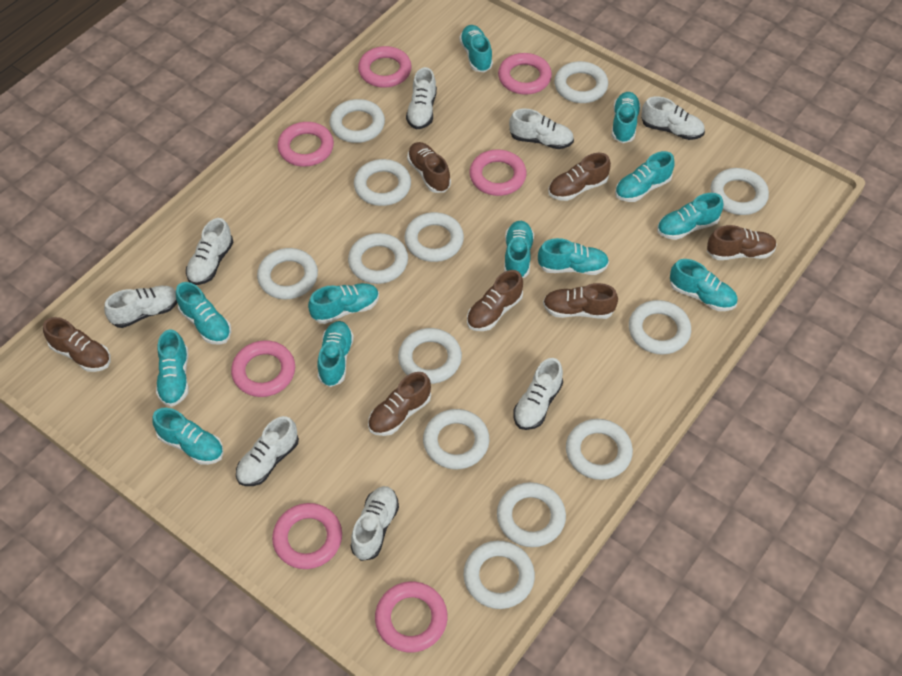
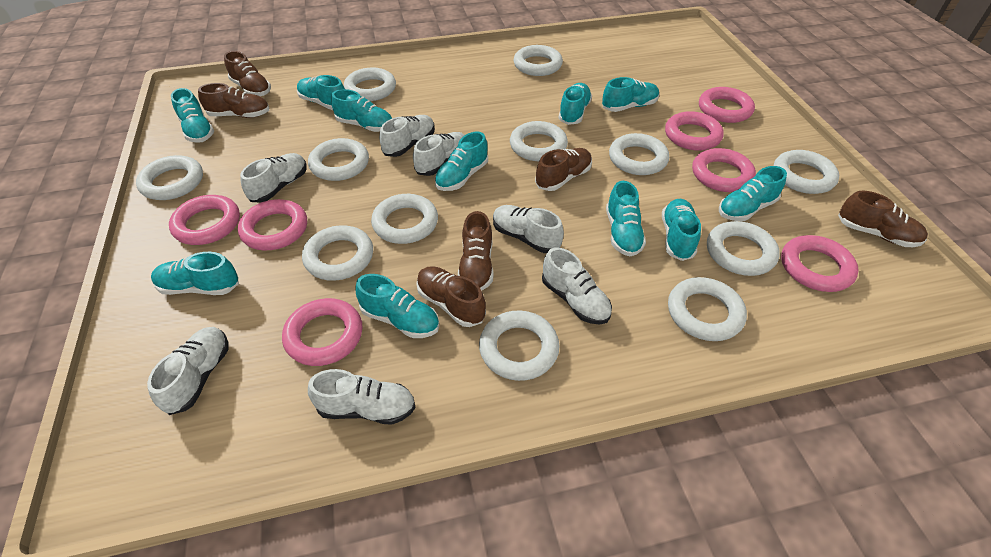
brown shoe: [43,317,110,372] [368,372,431,436] [407,142,451,193] [467,270,523,331] [543,283,618,319] [548,153,611,201] [707,225,777,260] = 7 -> [198,83,269,118] [224,51,271,96] [416,266,486,327] [458,211,493,291] [535,148,592,191] [838,191,928,247] = 6
turquoise shoe: [152,408,223,465] [156,330,189,407] [176,282,231,345] [308,283,379,324] [317,321,354,387] [459,25,493,72] [504,221,534,278] [538,238,609,275] [612,92,641,143] [615,151,675,202] [657,193,724,240] [670,259,738,311] = 12 -> [151,252,239,295] [171,88,214,143] [297,75,345,110] [331,89,392,132] [355,274,439,338] [435,132,488,191] [559,83,592,125] [602,77,660,112] [606,181,646,256] [662,199,701,261] [719,166,787,221] = 11
white ring: [257,248,318,299] [330,99,385,143] [348,233,408,284] [354,159,411,206] [398,328,462,384] [404,212,464,262] [423,409,489,469] [464,541,535,609] [497,482,566,547] [554,61,608,103] [566,419,633,480] [629,300,691,355] [710,168,769,215] = 13 -> [136,155,203,200] [302,225,373,281] [308,138,369,181] [344,67,396,101] [371,194,438,244] [479,311,560,381] [510,121,568,161] [514,45,563,76] [609,133,669,175] [668,277,747,341] [707,221,780,276] [774,150,839,194] = 12
white shoe: [104,286,177,328] [186,218,234,285] [236,416,299,486] [350,486,399,561] [406,67,437,130] [509,108,574,149] [513,358,563,430] [641,96,705,140] = 8 -> [147,327,229,415] [240,153,307,203] [308,369,416,425] [379,115,435,157] [413,132,465,176] [493,205,564,253] [542,248,612,324] = 7

